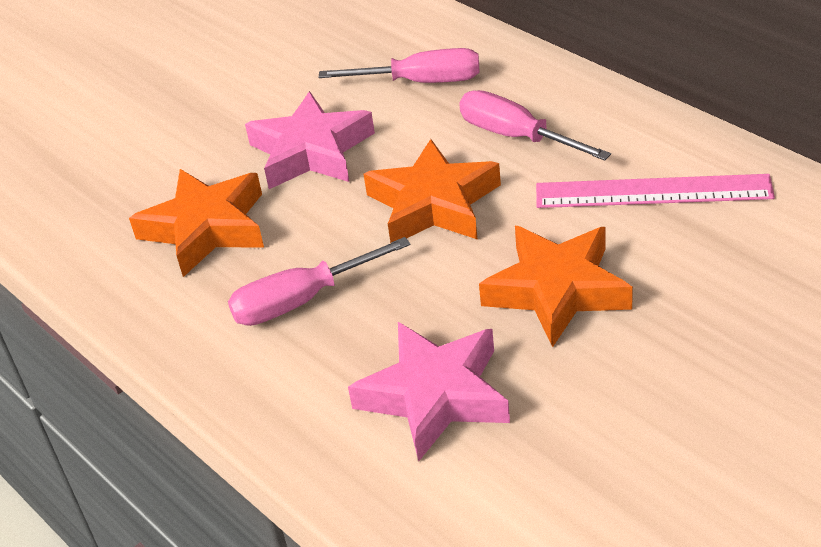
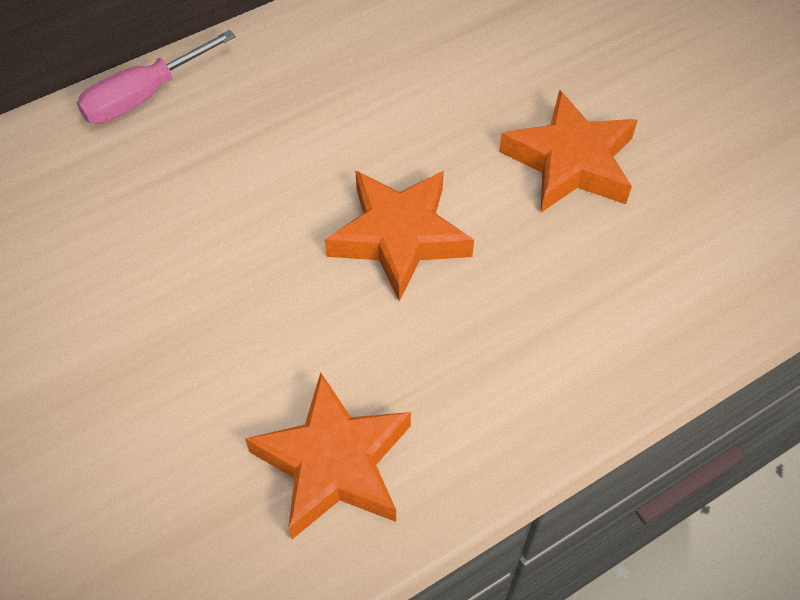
pink ruler: [536,174,775,208] = 1 -> none = 0
pink screwdriver: [228,237,411,326] [319,48,480,83] [459,90,611,161] = 3 -> [77,30,236,124] = 1
pink star: [245,91,375,189] [348,322,510,461] = 2 -> none = 0

